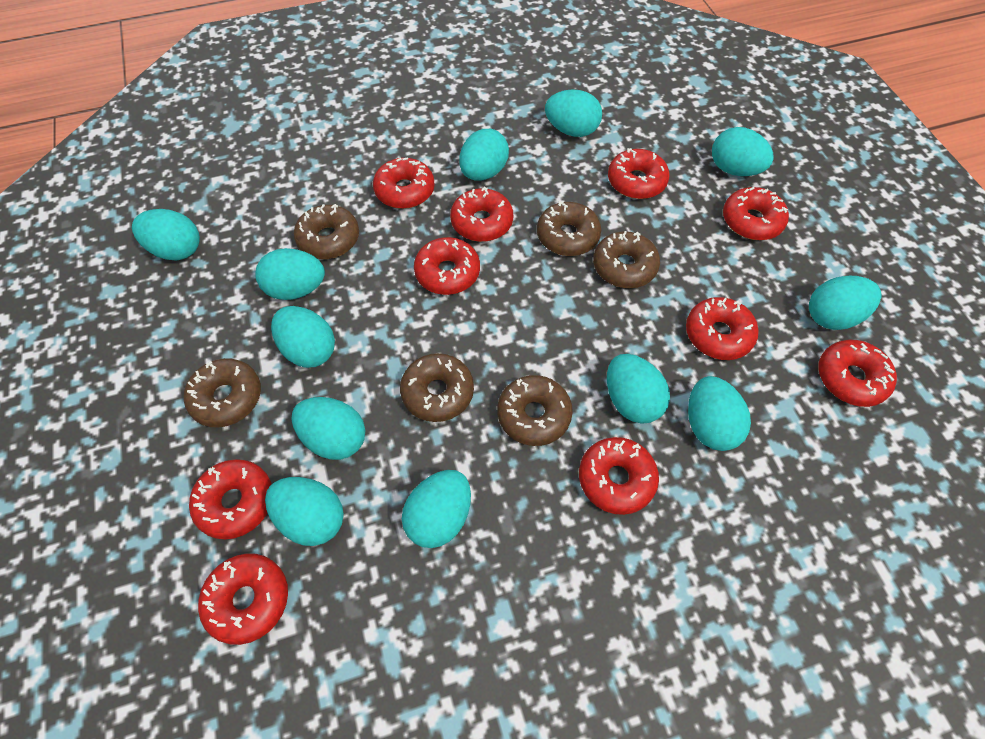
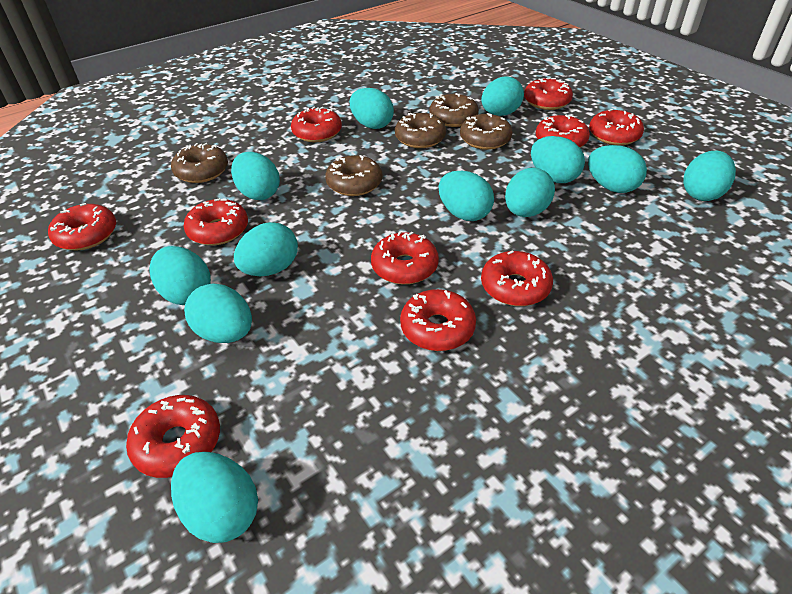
brown donut: [184,358,261,427] [294,204,359,259] [400,353,474,422] [497,375,573,446] [537,201,601,256] [593,231,660,288] = 6 -> [171,143,228,183] [325,155,383,196] [395,113,446,148] [429,93,479,127] [460,113,513,150] = 5

